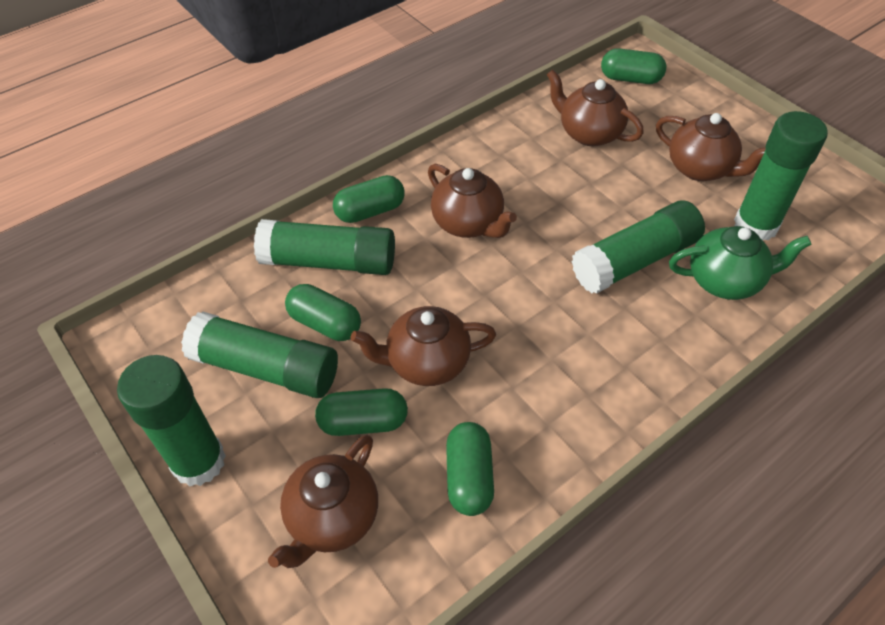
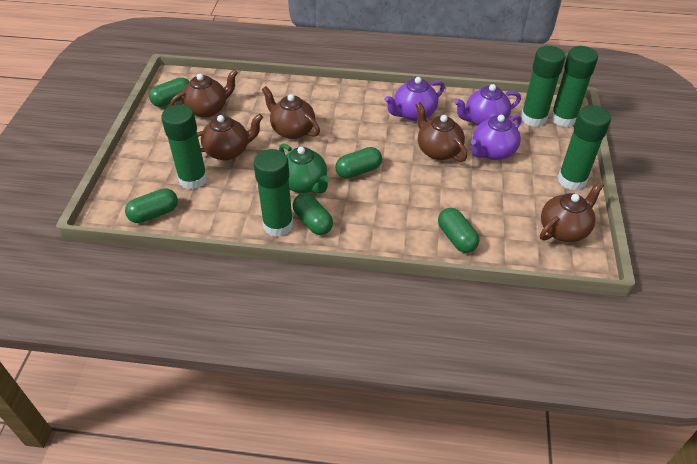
purple teapot: none = 0 -> [384,77,445,121] [454,84,521,126] [471,115,522,160] = 3

